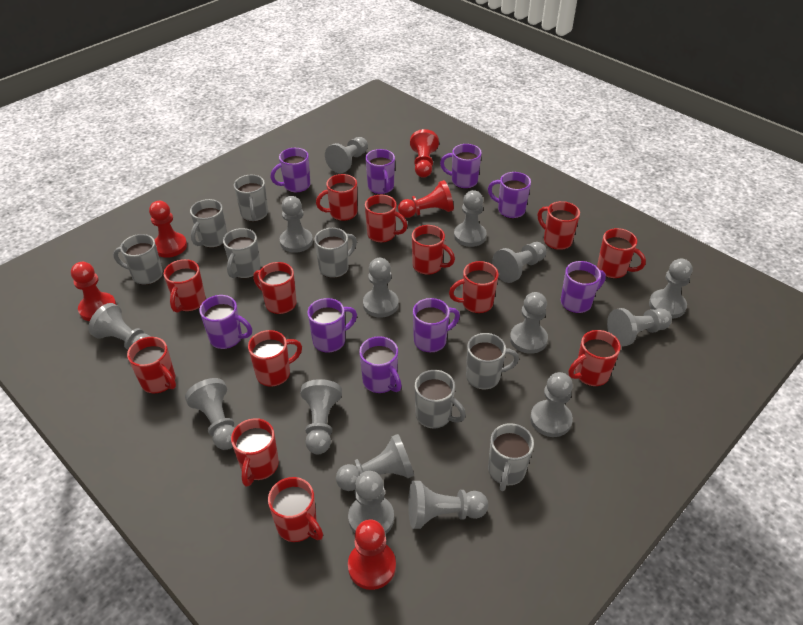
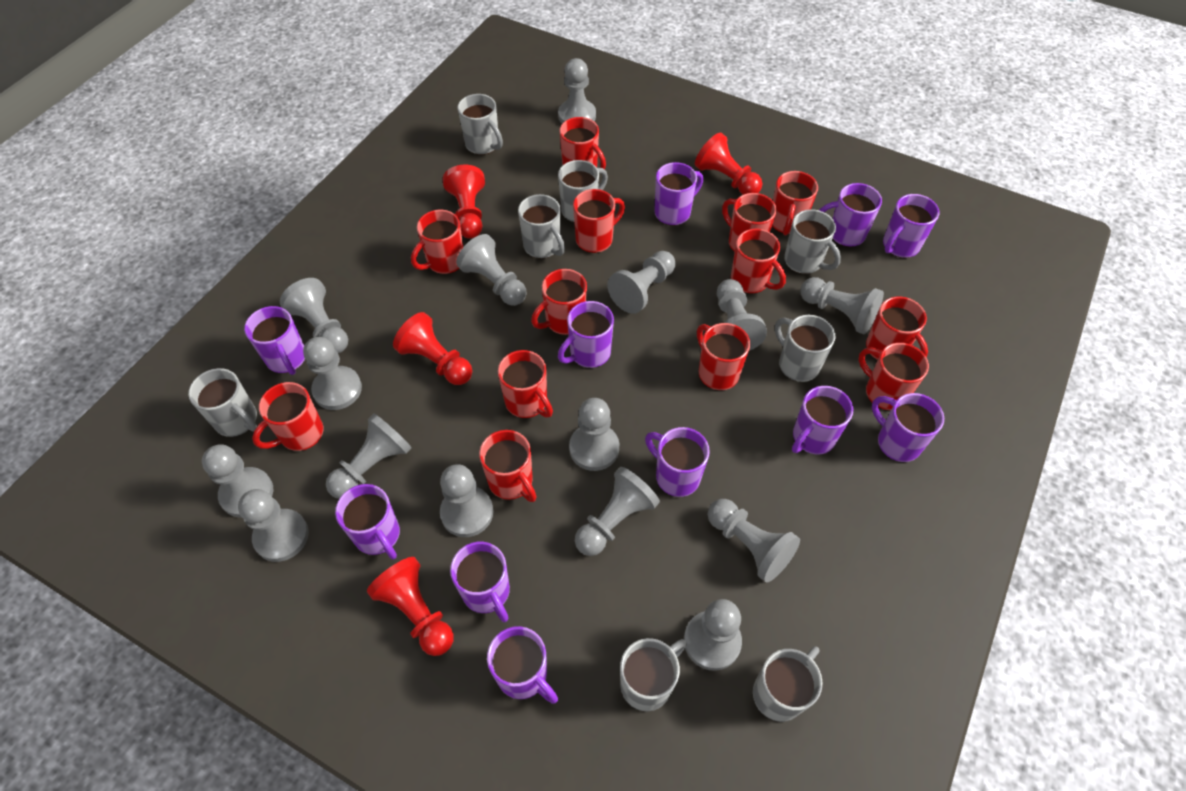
purple mug: [199,295,252,349] [270,148,310,193] [307,298,357,353] [359,336,402,393] [365,149,395,194] [413,298,460,353] [440,144,482,189] [488,172,531,219] [561,261,606,313] = 9 -> [244,306,305,375] [335,484,400,559] [450,542,510,622] [487,626,558,704] [558,301,614,368] [645,427,710,497] [654,162,703,225] [792,386,853,454] [819,183,882,247] [872,393,944,462] [883,194,939,258] = 11
red pawn: [71,262,117,321] [149,201,187,258] [348,519,396,590] [398,180,454,218] [410,129,439,178] = 5 -> [367,557,454,656] [393,312,472,385] [443,165,485,239] [695,133,762,195] = 4

